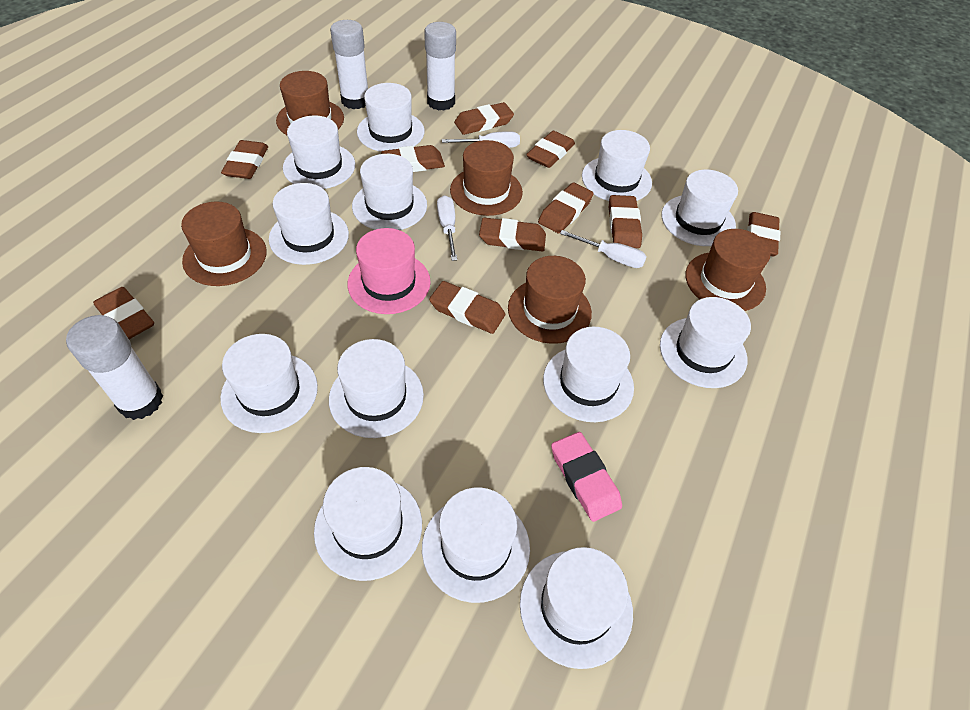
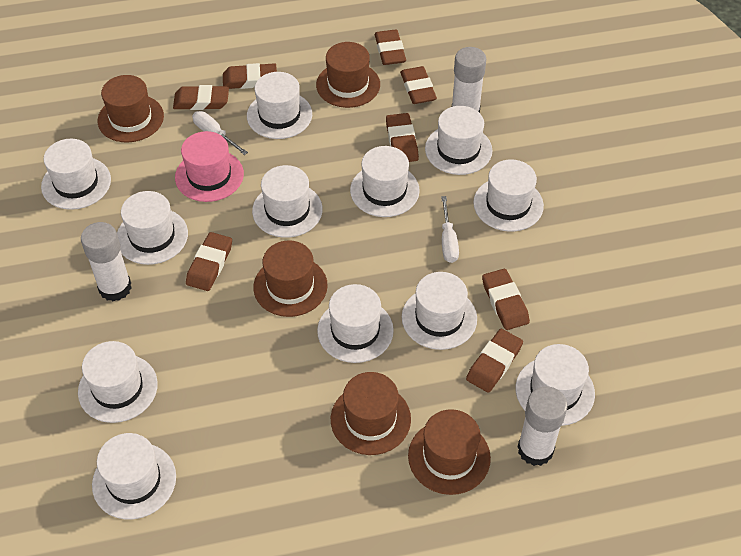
brown eraser: [93,287,154,339] [221,140,268,179] [381,145,445,172] [429,281,505,334] [454,102,514,135] [479,218,546,252] [526,131,575,168] [538,182,594,234] [609,195,642,248] [747,212,780,256] = 10 -> [173,85,229,110] [186,232,232,291] [223,63,277,89] [375,29,406,65] [386,113,419,162] [400,66,437,104] [466,329,523,393] [482,269,530,330] = 8
pink eraser: [551,432,622,522] = 1 -> none = 0
white hat: [220,334,318,433] [269,183,349,265] [283,116,355,189] [314,467,422,581] [329,339,424,438] [352,154,427,230] [357,83,425,152] [422,487,530,603] [520,547,633,669] [543,327,634,422] [582,130,652,201] [660,297,751,388] [662,170,738,246] = 13 -> [41,139,111,210] [78,341,158,423] [92,433,176,519] [117,191,188,265] [247,72,312,139] [252,165,323,238] [317,284,394,363] [350,146,420,217] [402,272,477,350] [425,106,492,175] [473,159,544,232] [516,344,595,426] = 12
white screwdriver: [437,195,457,261] [442,131,520,148] [560,230,647,268] = 3 -> [192,111,248,155] [441,196,459,263] = 2

